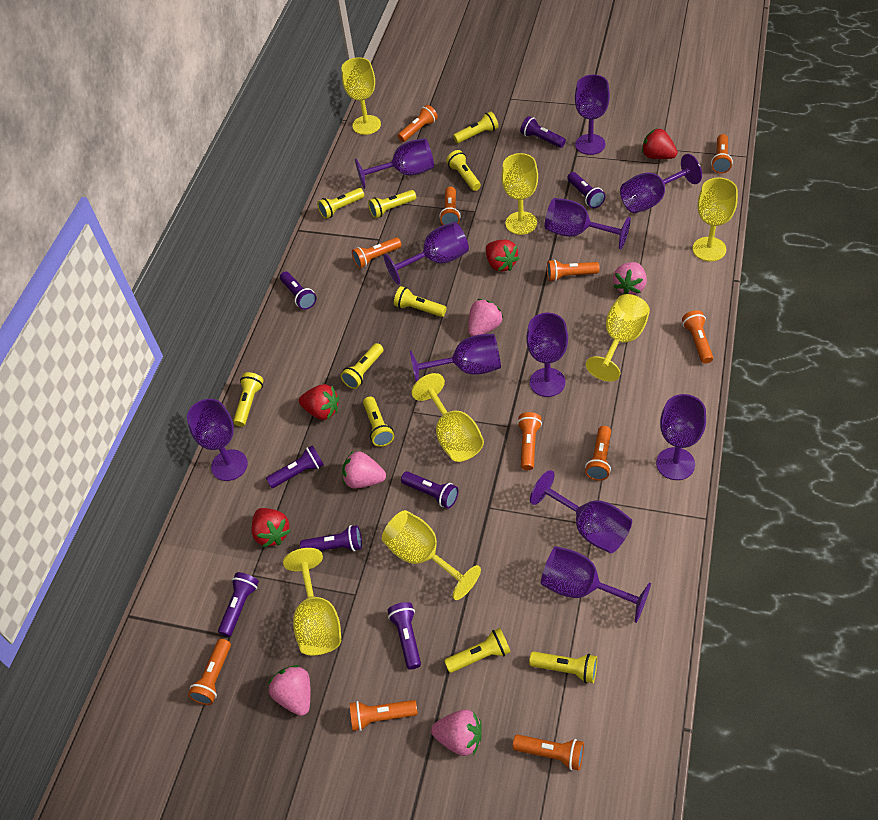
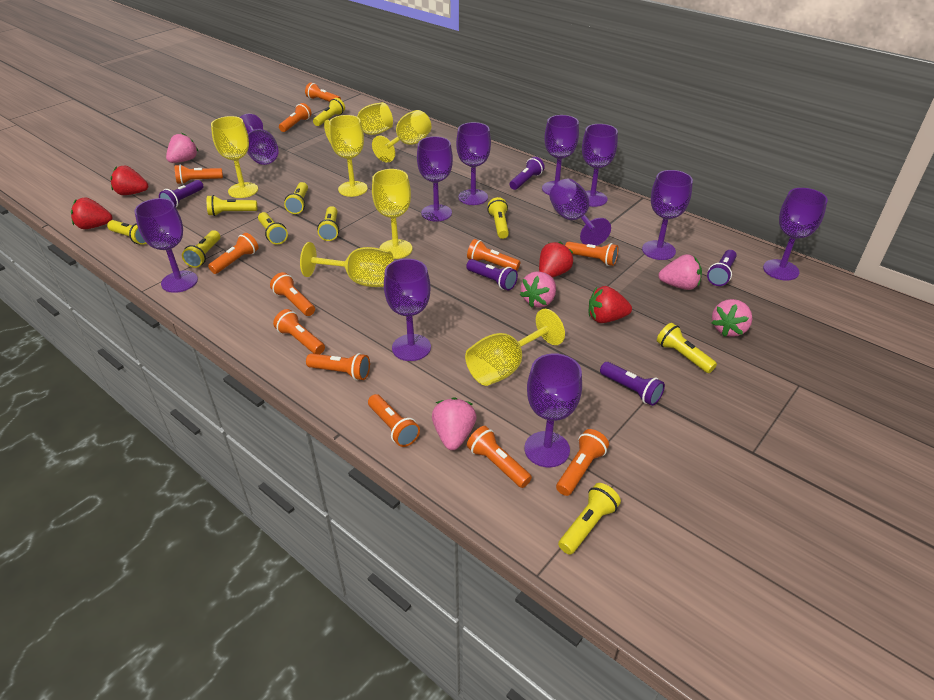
orange flashlight: [188,639,231,705] [350,700,418,731] [352,237,401,268] [398,105,438,142] [439,186,461,225] [513,734,584,771] [517,412,542,470] [547,259,600,282] [585,426,611,481] [682,310,713,364] [711,134,733,174] = 11 -> [175,164,223,184] [208,233,259,274] [270,272,315,316] [273,309,325,354] [279,103,312,132] [305,82,341,102] [306,353,370,380] [368,394,420,447] [467,239,520,271] [467,426,532,488] [556,429,609,496] [565,242,618,266] = 12
purple flashlight: [218,572,259,637] [266,445,324,488] [280,272,317,310] [300,525,362,551] [388,602,421,670] [401,471,458,508] [520,116,566,148] [567,172,605,208] = 8 -> [159,180,203,207] [466,259,518,291] [509,157,545,190] [600,362,665,406] [707,250,737,286] = 5

